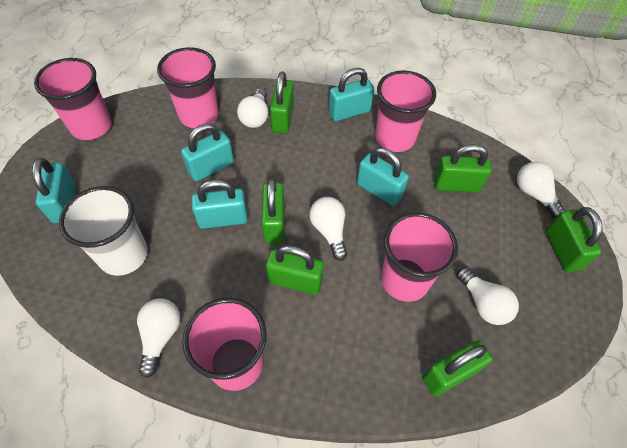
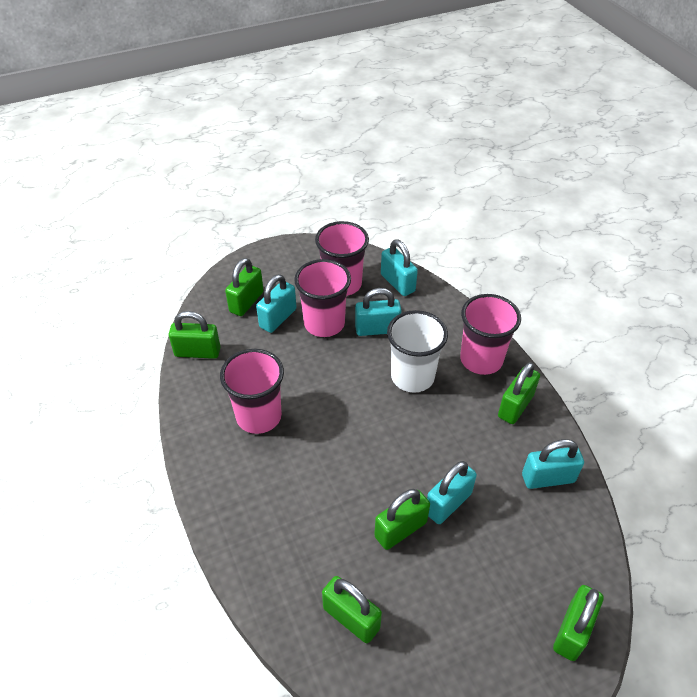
pink cup: [34,58,112,140] [157,47,219,128] [182,298,267,391] [375,70,436,152] [381,212,458,302] = 5 -> [220,349,284,434] [294,259,351,337] [315,221,369,296] [460,294,521,375] = 4
white light bulb: [137,298,181,378] [237,88,269,128] [310,197,347,261] [456,267,519,325] [517,162,565,218] = 5 -> none = 0

